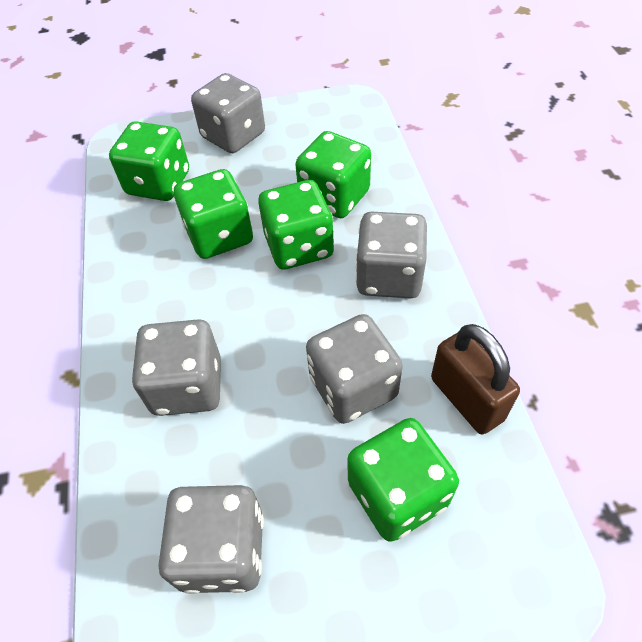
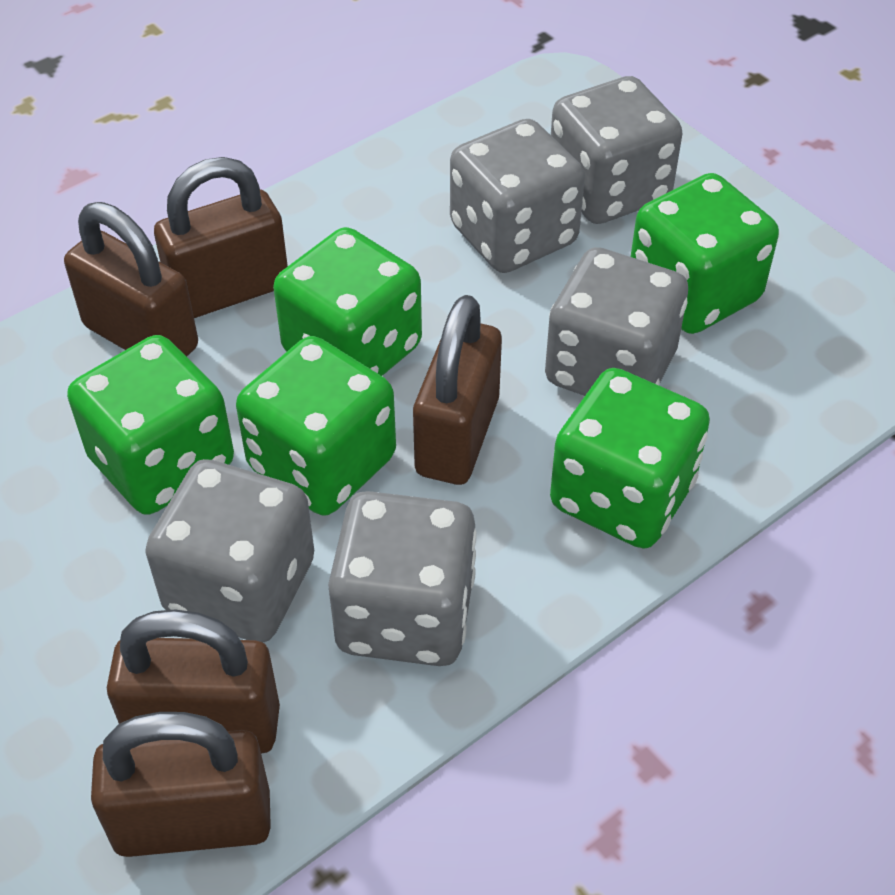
brown padlock: [431,324,520,435] = 1 -> [64,202,198,357] [91,712,271,857] [107,610,280,754] [154,157,288,318] [413,295,502,485] = 5

